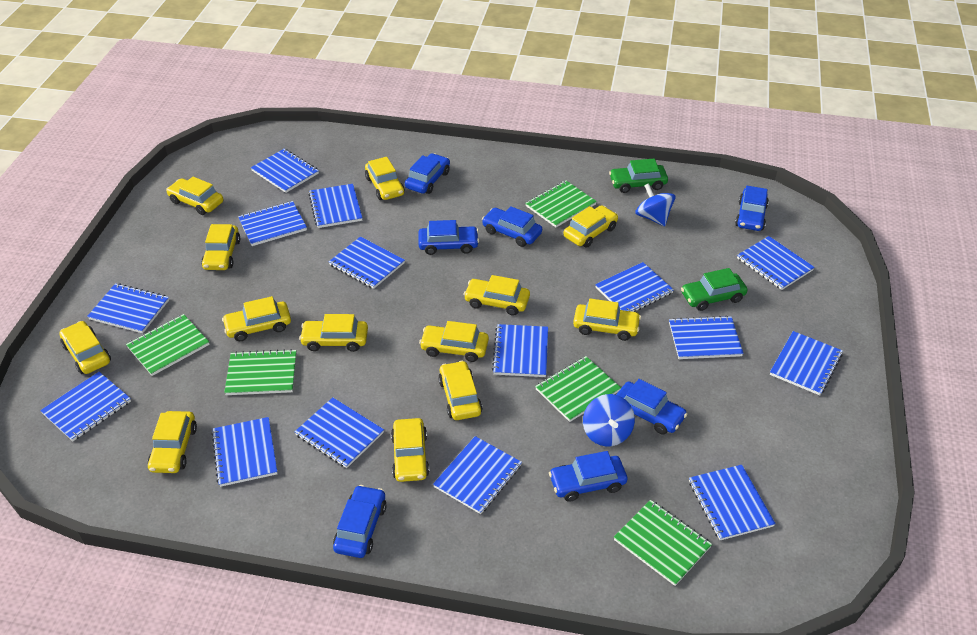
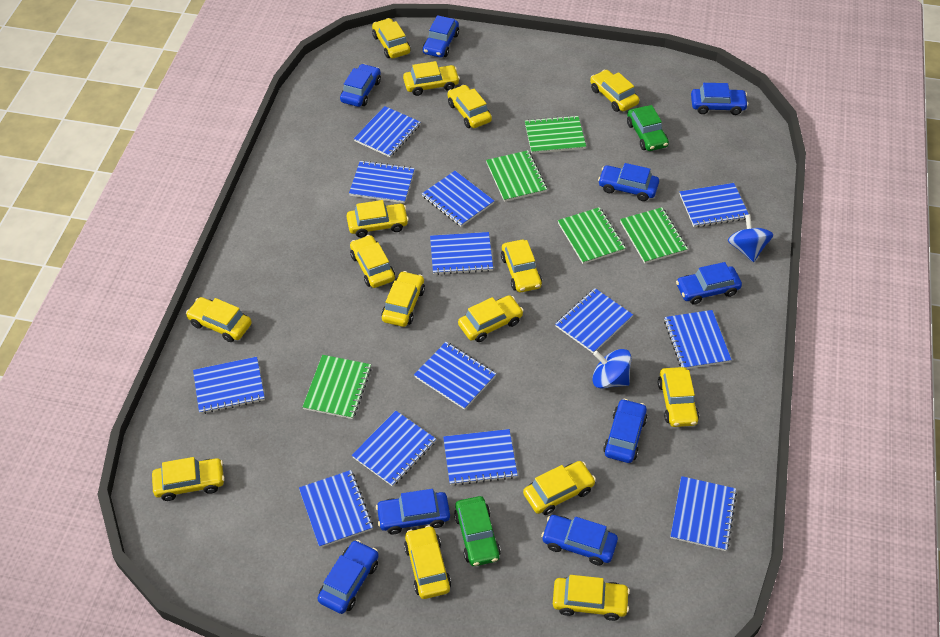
blue car: [333,485,387,558] [405,153,450,194] [418,220,479,255] [482,206,542,247] [549,451,627,502] [616,379,688,435] [735,186,769,231] = 7 -> [317,540,379,614] [340,64,381,107] [376,489,450,534] [423,15,459,58] [541,515,618,565] [598,163,659,201] [603,399,647,463] [676,262,742,305] [691,83,749,115] = 9
blue notebook: [40,372,131,441] [87,283,169,333] [211,417,278,487] [238,201,307,246] [251,149,319,193] [295,397,384,468] [308,184,362,228] [329,236,405,289] [433,436,522,514] [492,324,548,377] [595,262,674,312] [669,316,744,359] [689,465,776,540] [737,236,815,290] [770,331,843,395] = 15 -> [193,357,265,414] [299,470,373,548] [349,160,415,203] [352,411,436,487] [354,106,421,157] [414,342,496,410] [422,171,494,227] [430,232,493,275] [443,429,518,486] [555,288,633,353] [664,310,732,369] [670,476,737,551] [680,183,748,228] = 13
yellow car: [59,321,111,374] [148,411,197,473] [166,177,223,215] [201,224,240,270] [222,296,291,341] [299,314,368,352] [365,157,405,200] [391,418,429,482] [419,321,489,362] [438,361,482,420] [463,275,530,316] [563,205,618,248] [573,298,641,341] = 13 -> [152,457,225,501] [186,297,252,342] [347,200,409,238] [350,235,395,288] [372,18,410,58] [381,271,425,327] [403,61,460,96] [404,525,451,599] [447,85,492,128] [458,295,524,342] [501,240,542,292] [523,461,596,515] [553,575,630,621] [590,70,640,112] [658,367,699,427] = 15

